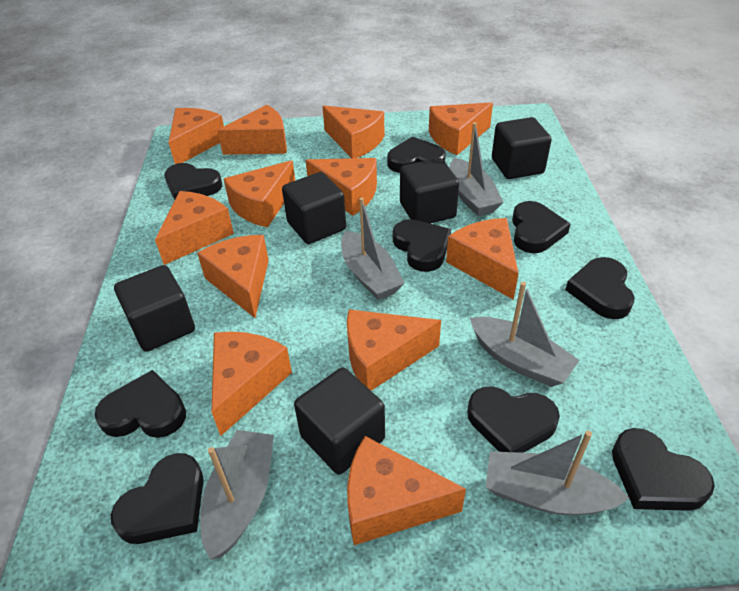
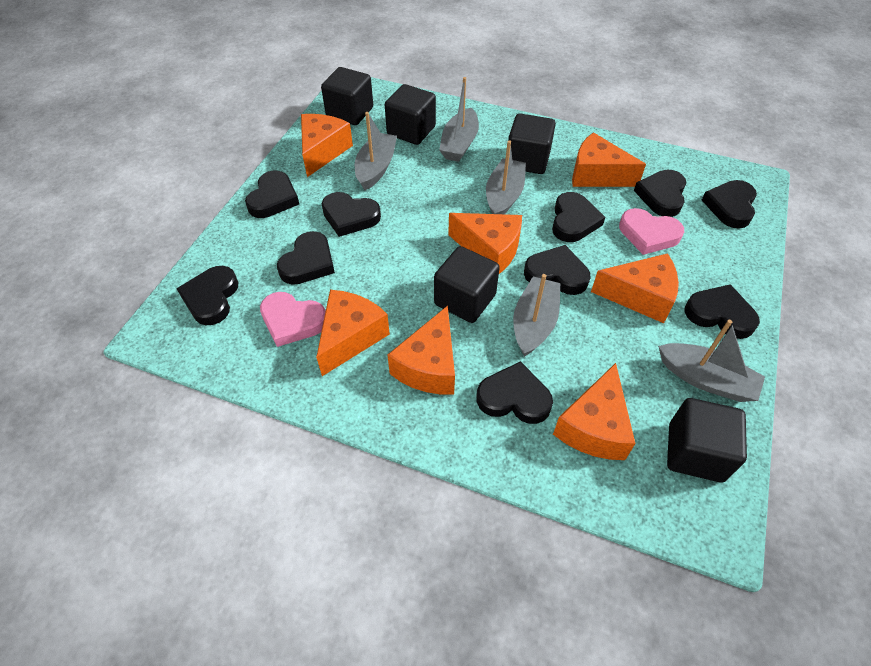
black heart: [95,370,186,438] [111,453,204,544] [164,163,222,200] [387,137,446,173] [393,219,451,272] [467,387,560,453] [512,201,570,253] [565,257,634,319] [612,428,715,511] = 9 -> [176,266,238,325] [245,170,299,218] [277,231,335,285] [322,192,381,237] [477,361,553,424] [524,245,590,295] [552,192,605,242] [634,170,687,217] [685,284,760,339] [702,180,757,228] = 10
orange cheese: [155,191,234,265] [168,108,224,164] [197,235,269,318] [211,332,292,436] [217,105,287,155] [224,160,295,228] [306,158,377,216] [322,106,384,158] [347,309,441,391] [347,436,466,545] [429,102,493,155] [446,218,519,300] = 12 -> [301,114,353,177] [316,290,390,376] [387,306,455,395] [448,213,522,274] [553,363,636,460] [572,132,646,187] [591,253,679,323] = 7
pink heart: none = 0 -> [260,292,326,347] [619,208,684,255] = 2

